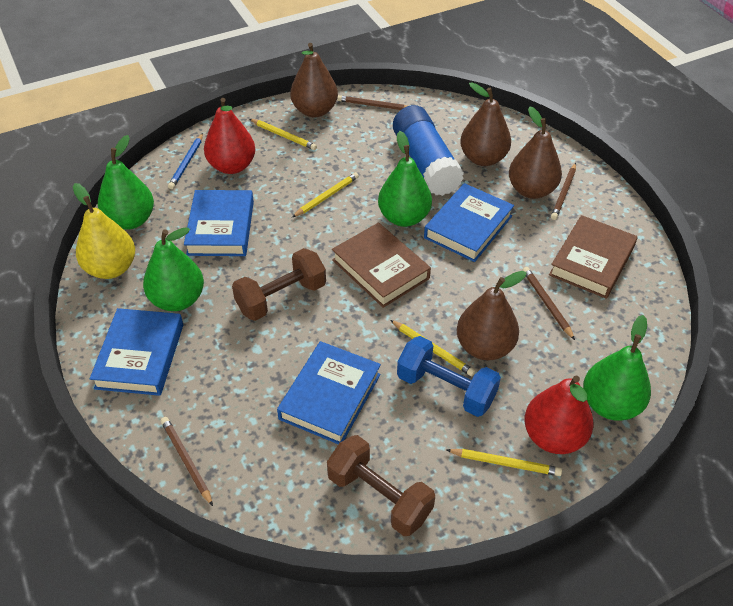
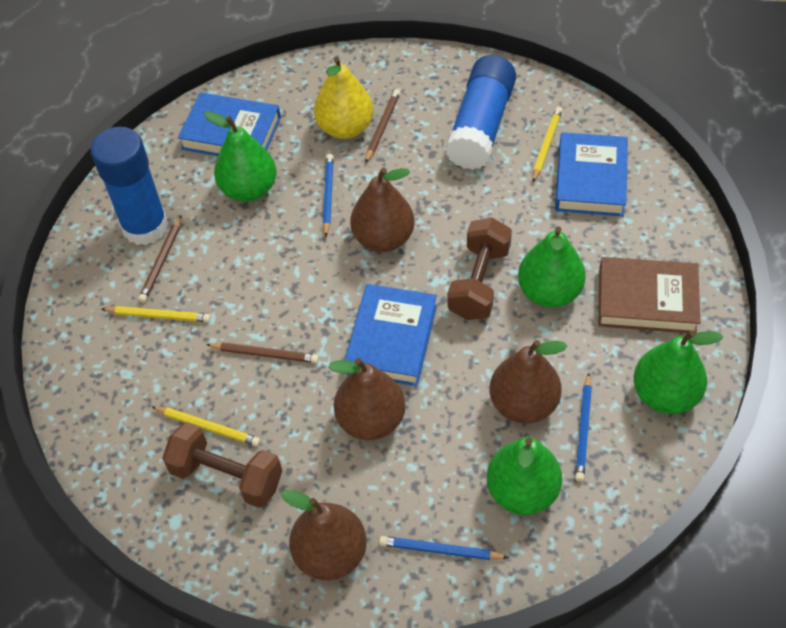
blue book: [90,308,183,396] [184,190,254,256] [277,341,381,444] [424,183,514,262] = 4 -> [178,92,281,156] [345,284,437,386] [555,132,628,216] = 3
blue dumbbell: [397,336,501,417] = 1 -> none = 0
blue glue stick: [393,105,464,196] = 1 -> [91,127,169,245] [445,55,516,170] = 2
blue pencil: [168,133,203,189] = 1 -> [323,154,334,237] [379,536,509,560] [575,373,592,482] = 3
brown book: [332,223,431,308] [549,215,638,299] = 2 -> [598,257,700,334] = 1
brown pencil: [161,417,213,506] [337,95,407,110] [523,267,575,340] [551,163,576,220] = 4 -> [138,216,181,302] [206,342,319,363] [365,89,400,163] = 3
red pear: [204,98,256,174] [524,376,594,454] = 2 -> none = 0
yellow pencil: [250,119,317,150] [292,172,359,217] [390,320,475,376] [447,449,562,476] = 4 -> [102,306,211,322] [151,406,260,446] [533,107,563,182] = 3

